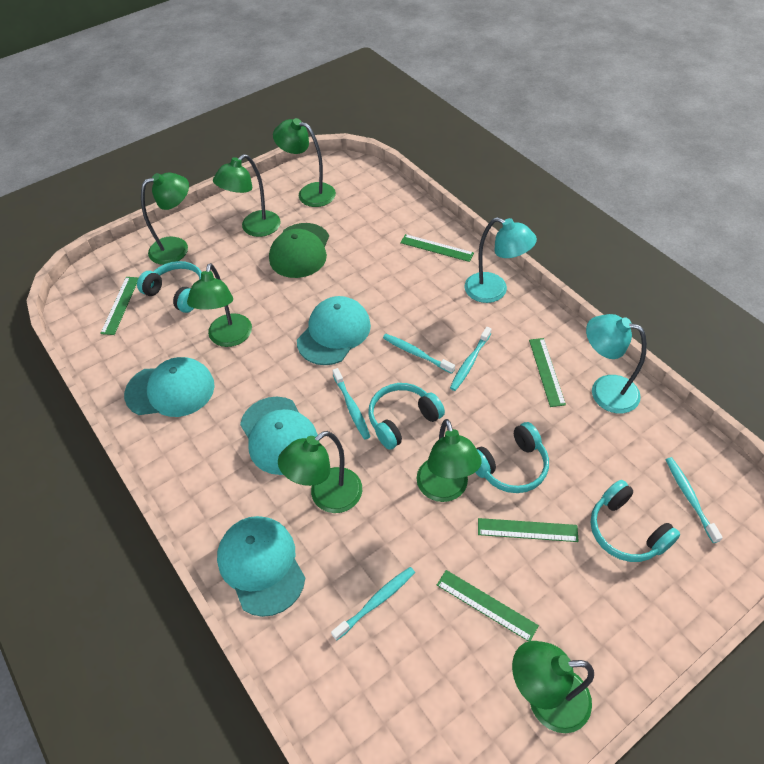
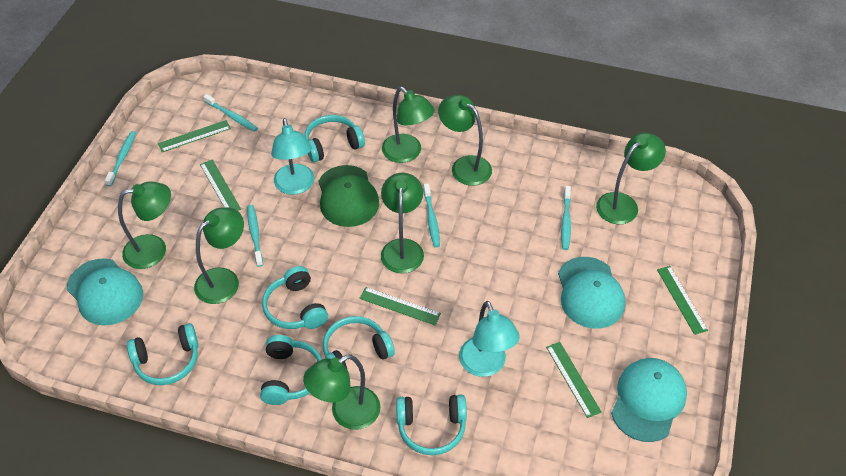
turquoise cap: [124,357,215,417] [217,516,305,617] [240,397,318,475] [297,296,371,365] = 4 -> [67,258,143,326] [558,257,625,329] [611,358,687,442] = 3
turquoise headphones: [137,261,202,313] [368,383,445,450] [475,422,549,493] [590,480,680,562] = 4 -> [127,323,198,385] [260,335,322,405] [262,266,328,329] [305,115,365,162] [323,316,395,368] [396,394,467,455] = 6

